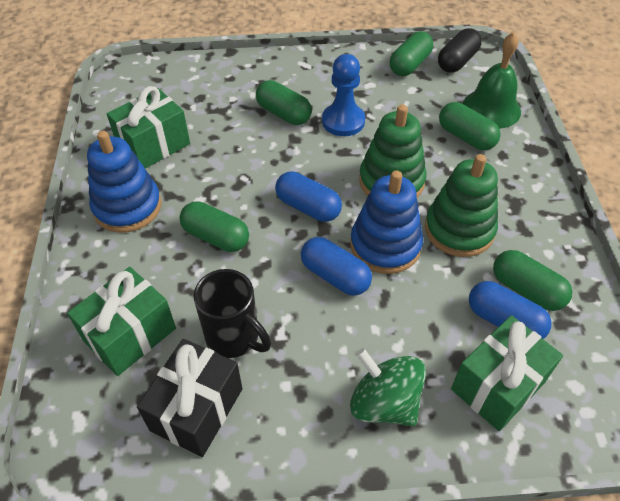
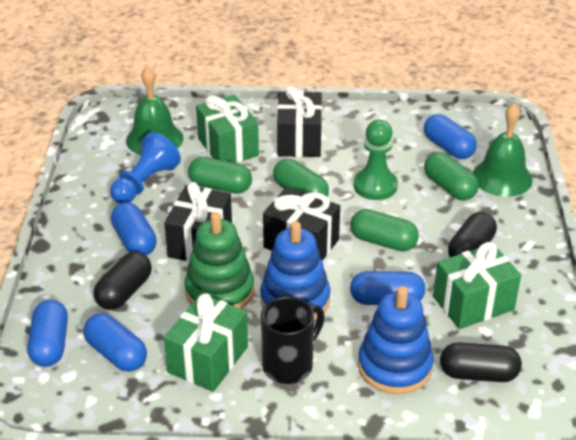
black capsule: [438,28,482,73] = 1 -> [93,252,152,310] [440,342,522,382] [448,212,497,257] = 3
black gift: [137,339,242,457] = 1 -> [164,182,232,262] [263,187,340,261] [277,86,322,157] = 3
blue capsule: [275,171,342,222] [301,237,372,296] [469,281,551,339] = 3 -> [27,300,68,367] [83,313,147,372] [111,202,157,255] [350,271,425,305] [424,114,477,159] = 5
green bell: [463,32,521,128] = 1 -> [126,66,183,155] [473,103,533,197] = 2
green capsule: [180,201,249,252] [256,80,312,125] [390,31,433,76] [439,102,501,150] [493,250,572,311] = 5 -> [188,157,252,194] [273,159,329,197] [350,209,419,252] [424,152,479,200] = 4
green pawn: none = 0 -> [354,120,398,200] = 1
green spinning top: [350,348,426,427] = 1 -> none = 0
green stacking toy: [359,105,427,198] [425,154,498,257] = 2 -> [184,212,254,309] = 1

